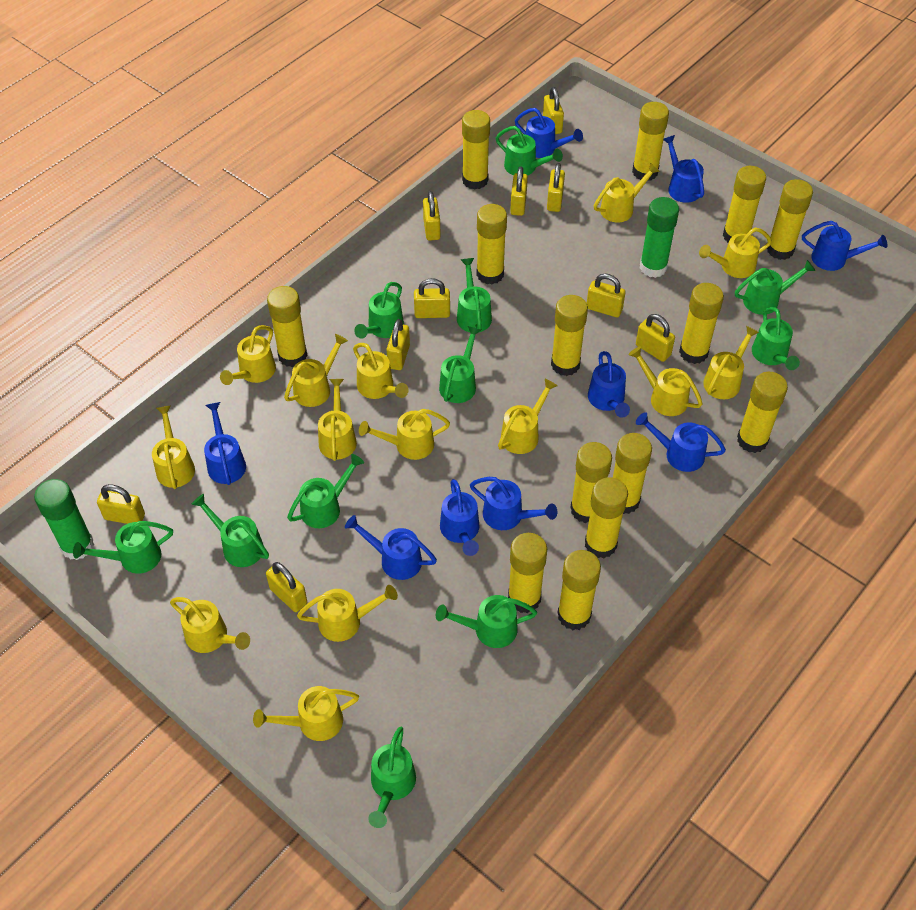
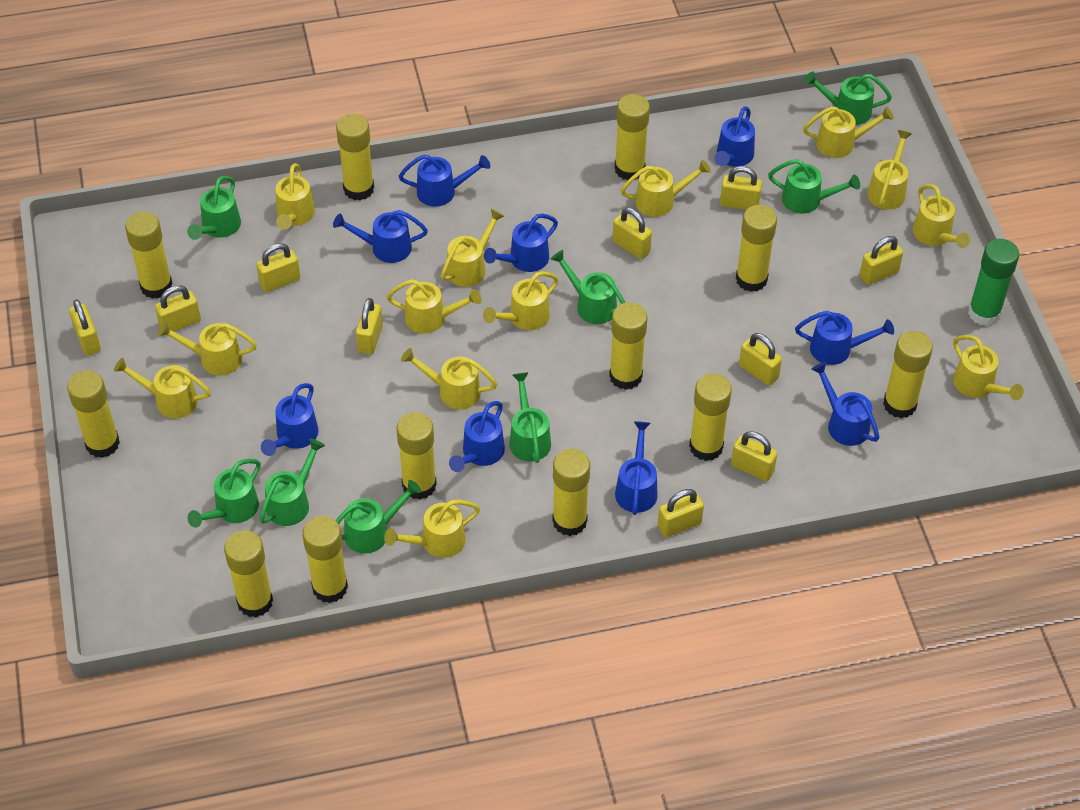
green glue stick: [34,479,94,560] [640,197,679,278] = 2 -> [968,239,1019,326] = 1
green watering can: [73,521,173,574] [191,494,269,567] [287,454,364,528] [354,282,404,339] [368,727,416,828] [436,595,537,648] [439,326,481,403] [457,258,492,332] [496,126,563,175] [735,260,815,315] [752,307,800,370] = 11 -> [187,176,241,240] [188,459,261,528] [259,439,325,526] [335,480,421,554] [509,372,551,463] [551,250,625,324] [768,159,860,214] [804,72,892,125] = 8
yellow glue stick: [267,286,307,367] [462,110,490,190] [477,204,507,285] [508,533,547,613] [551,295,588,376] [557,550,601,630] [570,442,612,523] [585,477,628,558] [613,433,652,514] [632,102,669,181] [679,283,724,364] [723,166,766,243] [737,372,788,453] [767,179,813,260] = 14 -> [67,370,120,458] [125,211,173,299] [224,530,273,617] [303,516,348,603] [336,114,374,200] [397,412,437,500] [552,449,590,536] [609,302,648,390] [615,94,650,180] [689,373,732,461] [736,205,777,292] [883,331,933,418] = 12
yellow watering can: [152,405,195,489] [170,597,250,653] [220,325,276,385] [253,686,359,741] [284,334,348,407] [297,585,398,642] [318,379,357,461] [353,343,409,399] [359,409,450,460] [498,379,558,454] [594,163,660,222] [628,346,703,416] [699,228,772,278] [703,326,759,399] = 14 -> [114,358,211,418] [158,322,257,376] [276,163,315,230] [384,500,480,558] [386,279,481,334] [401,348,497,410] [441,209,504,287] [483,271,559,330] [620,160,711,217] [803,106,894,158] [867,130,912,209] [913,184,970,248] [953,335,1024,400] = 13

